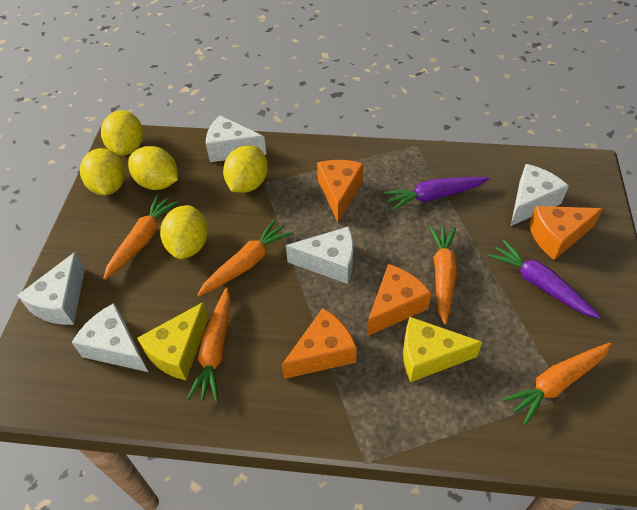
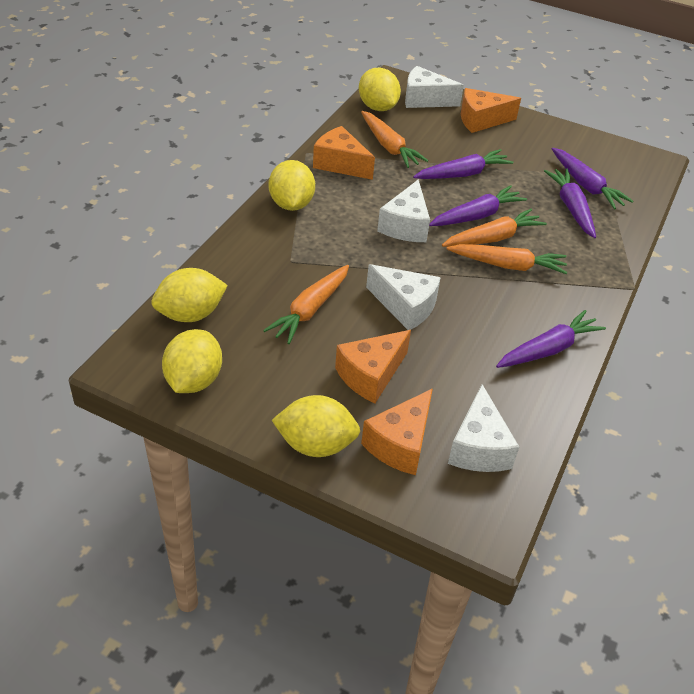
orange carrot: [103,194,178,280] [187,288,231,402] [197,219,292,297] [429,225,457,325] [502,343,611,425] = 5 -> [263,265,349,344] [361,111,428,168] [442,209,547,247] [447,244,568,275] = 4
purple carrot: [384,177,489,211] [488,240,601,319] = 2 -> [413,149,513,179] [429,185,527,226] [496,310,606,368] [544,168,596,238] [552,148,633,209] = 5
white cheese: [17,252,85,325] [71,303,148,372] [206,115,267,162] [286,226,353,284] [511,164,569,226] = 5 -> [366,264,441,330] [377,179,430,242] [405,66,464,108] [448,384,519,472] = 4
yellow cheese: [137,302,209,380] [403,317,482,382] = 2 -> none = 0

